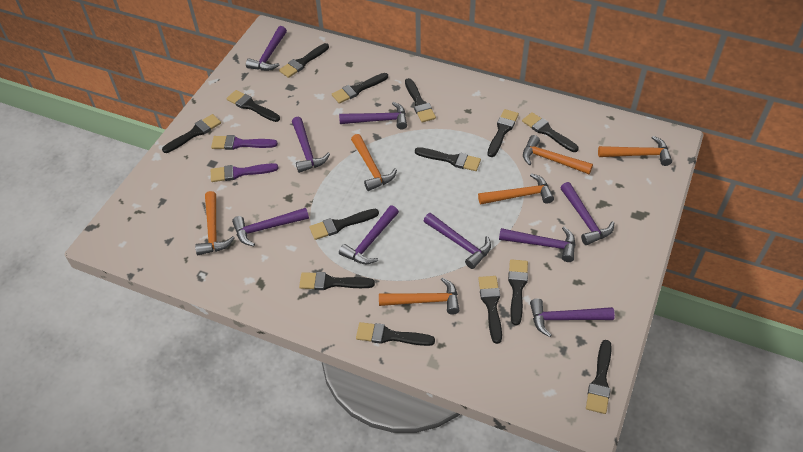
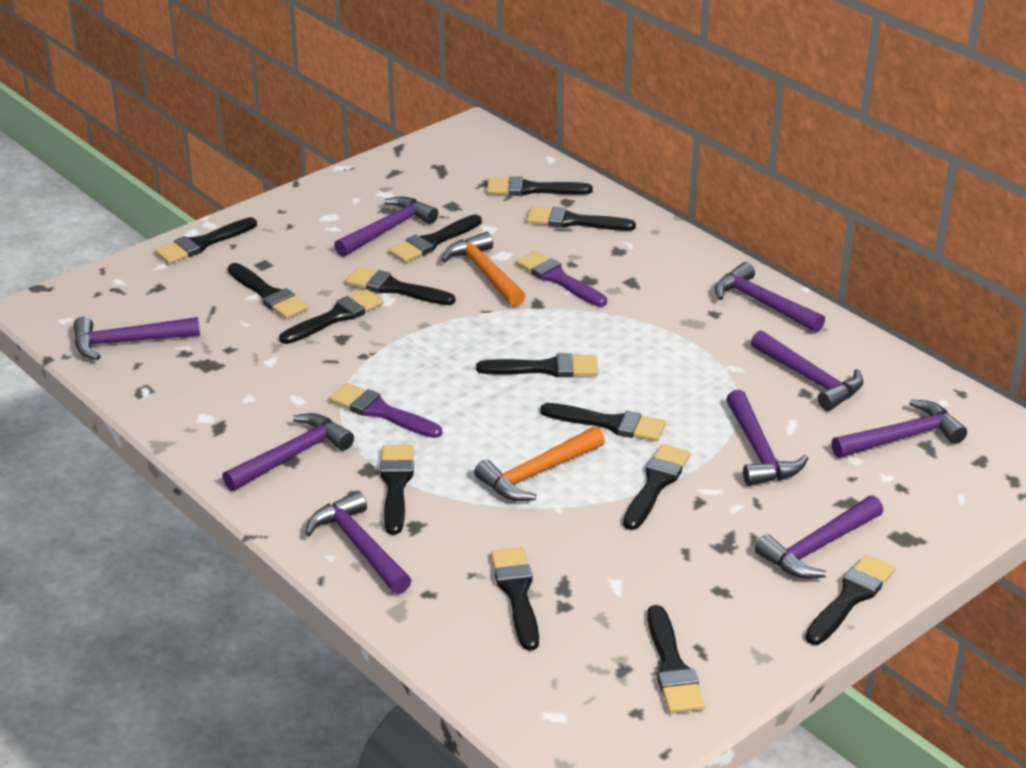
orange hammer: [195,191,235,255] [351,134,397,191] [379,277,460,315] [478,173,554,205] [523,135,593,174] [598,136,672,166] = 6 -> [442,232,525,307] [474,427,605,501] = 2

